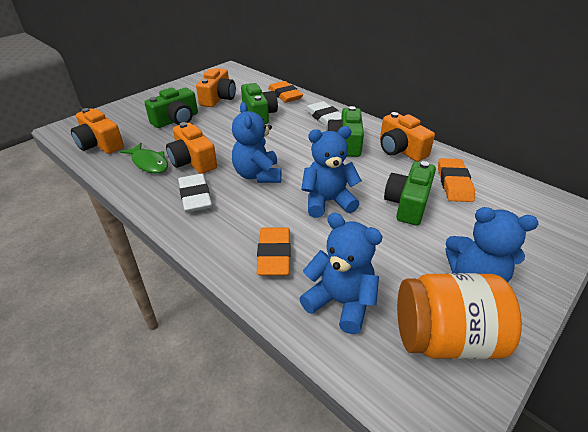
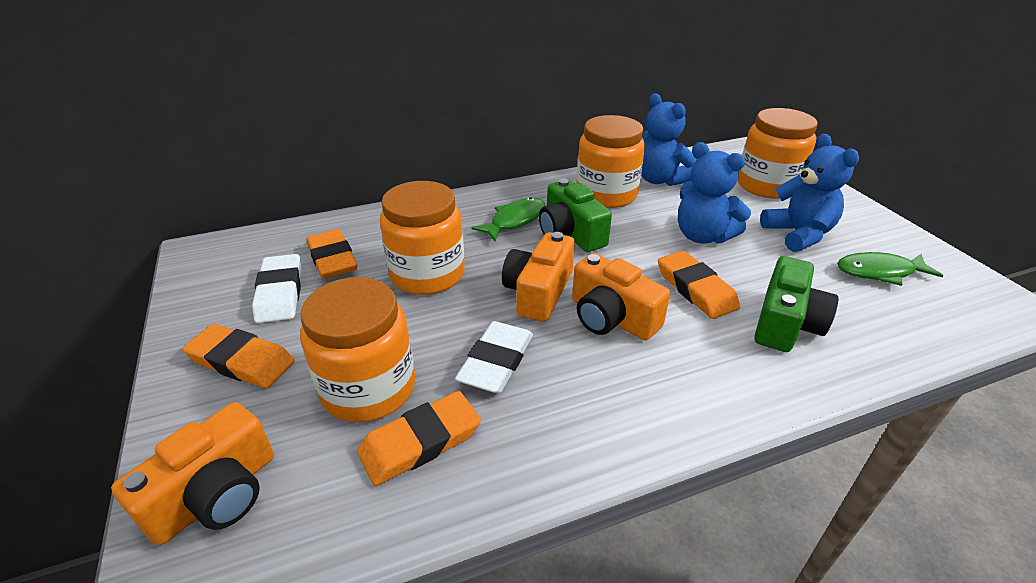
blue teddy bear: [232,102,281,183] [299,213,383,334] [301,126,362,218] [446,207,539,282] = 4 -> [641,93,697,186] [678,142,751,244] [760,134,859,252] = 3
green camera: [145,87,198,128] [241,83,278,124] [326,106,364,157] [384,161,436,225] = 4 -> [539,178,612,252] [754,256,838,352] = 2
green fish: [120,143,168,173] = 1 -> [471,197,545,241] [837,252,943,286] = 2
orange camera: [71,108,124,154] [166,122,217,174] [196,68,236,107] [380,112,435,161] = 4 -> [111,402,274,546] [502,232,575,322] [572,253,670,340] = 3
orange eraser: [257,228,291,275] [268,81,303,103] [438,158,475,202] = 3 -> [182,324,295,388] [306,229,357,279] [357,391,481,486] [658,251,740,319] = 4
orange jar: [397,273,522,359] = 1 -> [300,277,415,422] [380,181,465,295] [576,115,645,208] [737,108,818,199] = 4

